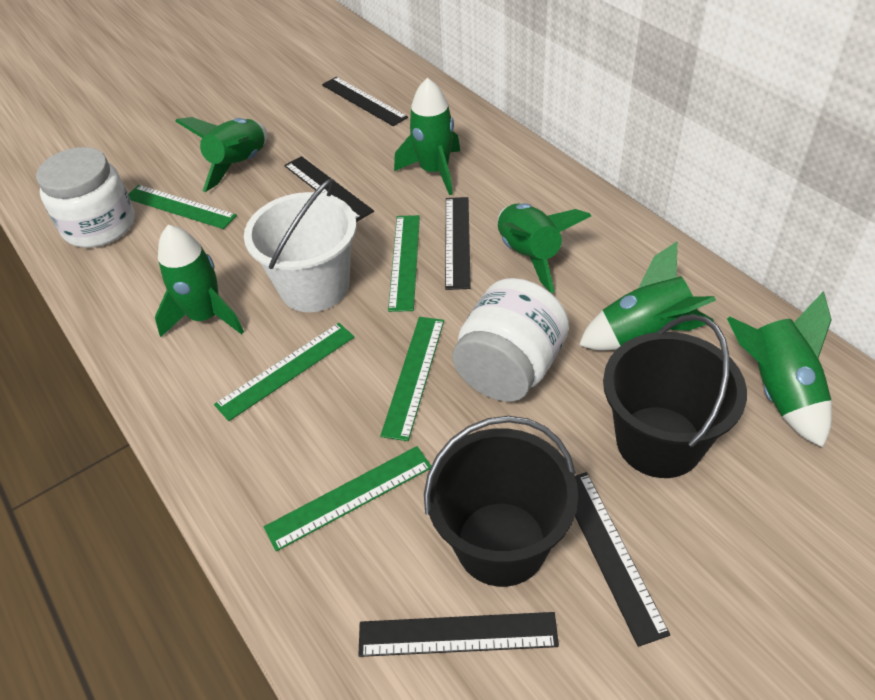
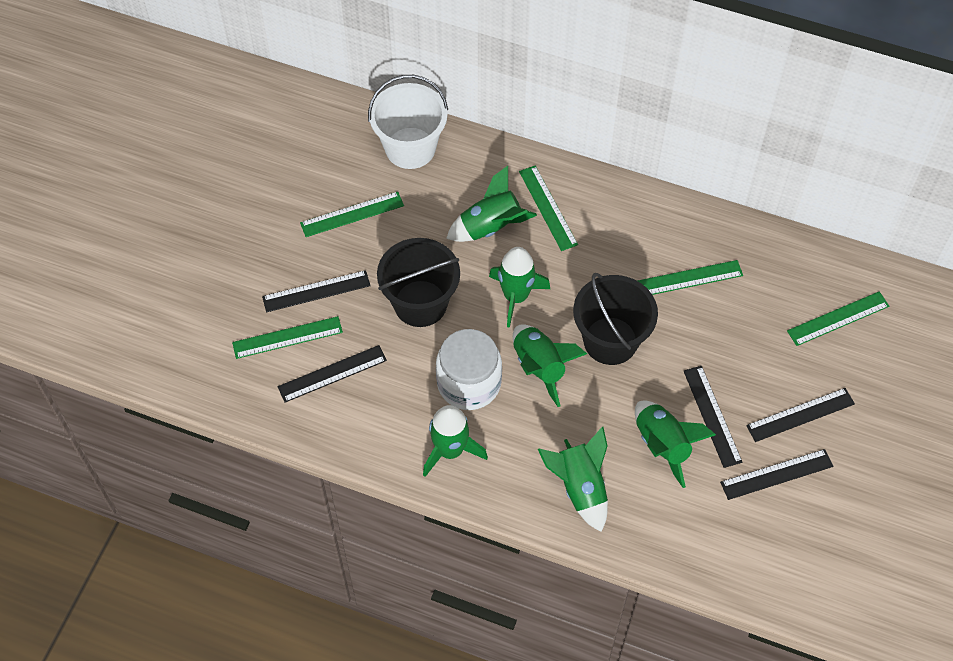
white jar: [36,147,135,248] [452,278,569,402] = 2 -> [436,329,502,410] = 1

